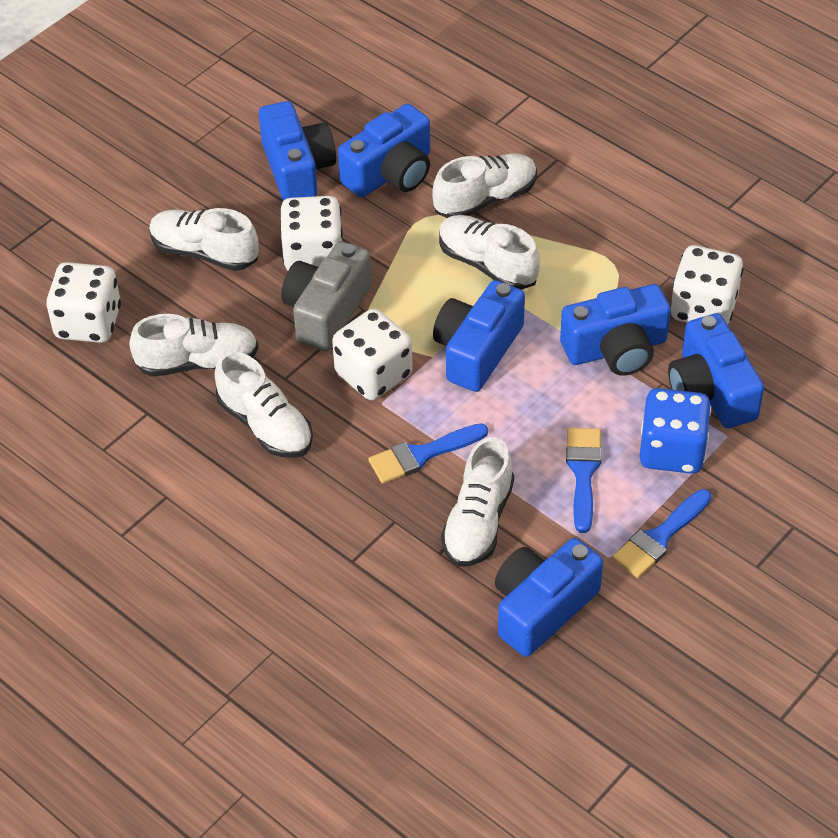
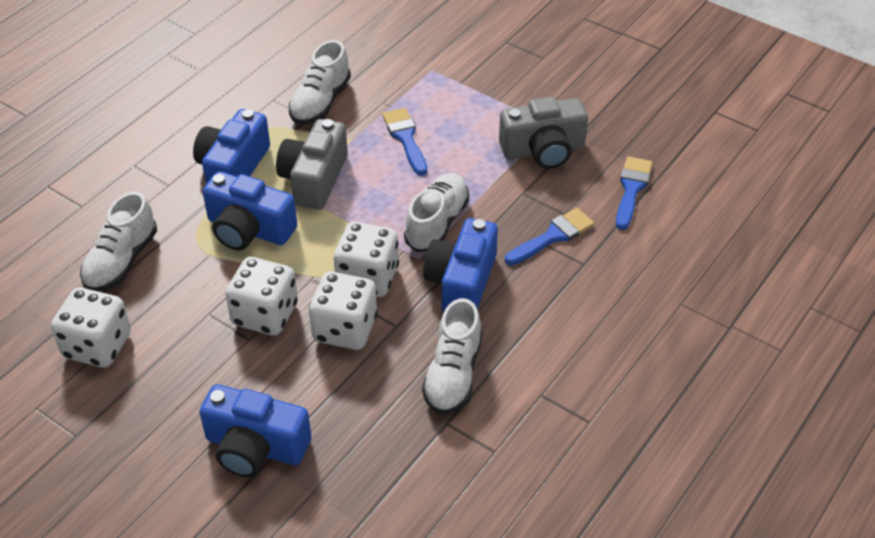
blue camera: [259,101,336,201] [338,103,430,197] [433,280,525,392] [495,538,603,657] [560,284,671,376] [668,313,764,428] = 6 -> [193,109,270,184] [199,384,311,478] [203,171,297,250] [423,218,498,312] = 4
blue dice: [639,388,711,474] = 1 -> none = 0
grey camera: [281,241,372,351] = 1 -> [276,119,348,210] [499,97,588,169] = 2
white shoe: [129,314,259,377] [149,208,259,271] [215,351,313,458] [432,153,537,218] [439,215,540,290] [441,437,514,567] = 6 -> [80,192,157,292] [289,40,351,125] [404,173,469,252] [422,298,482,415] = 4

